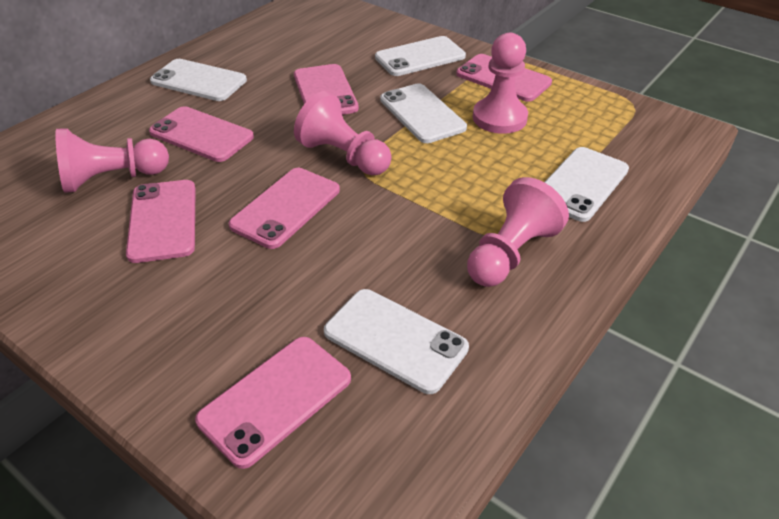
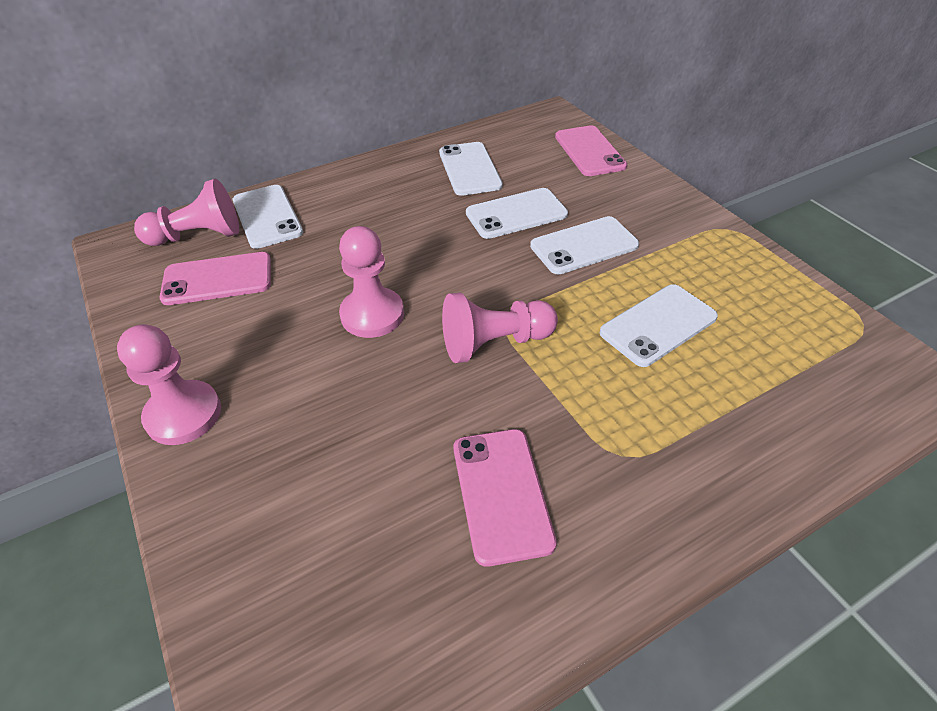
pink phone: [126,180,196,263] [149,106,254,162] [195,337,351,469] [228,168,340,249] [294,64,359,115] [456,54,552,102] = 6 -> [160,252,271,305] [454,429,557,567] [555,125,627,176] = 3

